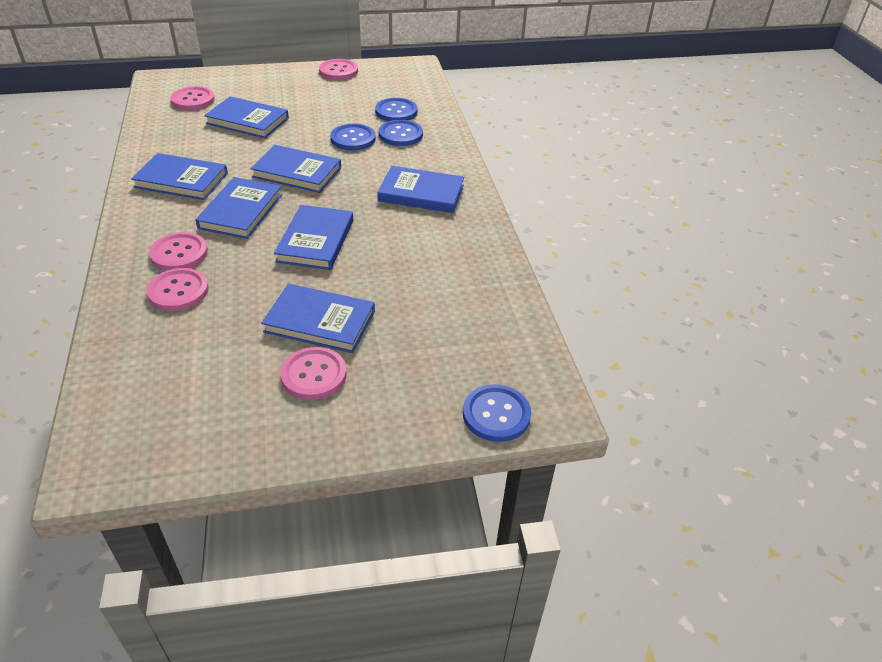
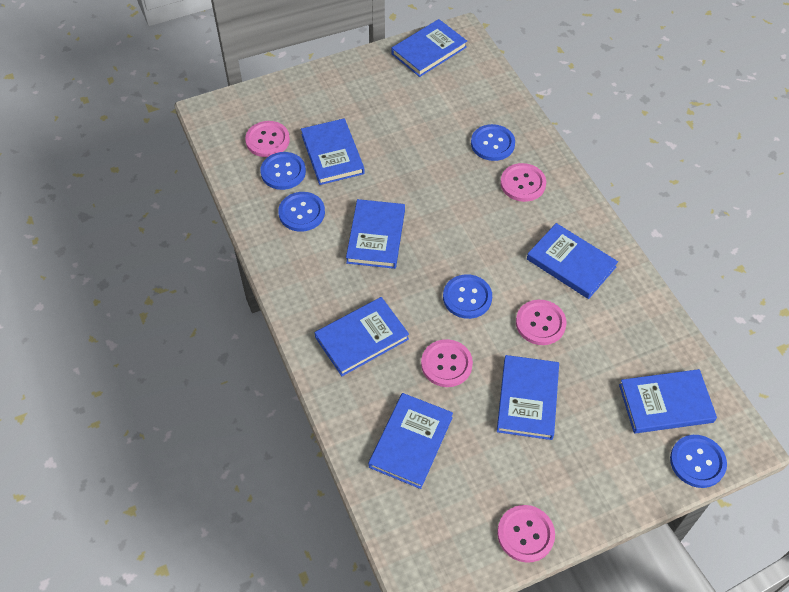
blue book: [131,153,228,200] [195,177,282,239] [204,96,289,138] [250,145,341,193] [261,284,375,353] [274,205,353,270] [377,166,464,213] = 7 -> [301,119,365,185] [315,297,409,376] [346,199,405,269] [368,393,453,489] [391,19,467,77] [497,355,559,440] [527,223,618,299] [619,369,717,434] = 8
blue button: [330,124,376,151] [375,98,417,121] [379,120,423,146] [463,384,531,442] = 4 -> [260,152,306,190] [278,192,325,232] [443,274,492,319] [471,124,515,161] [670,435,727,488] = 5

